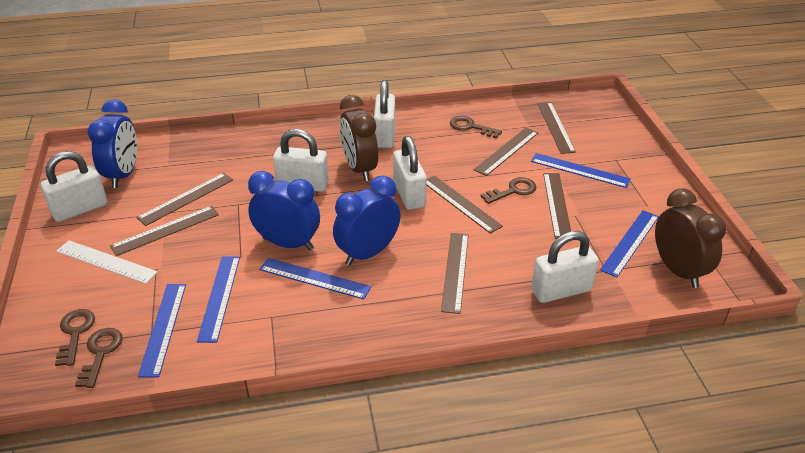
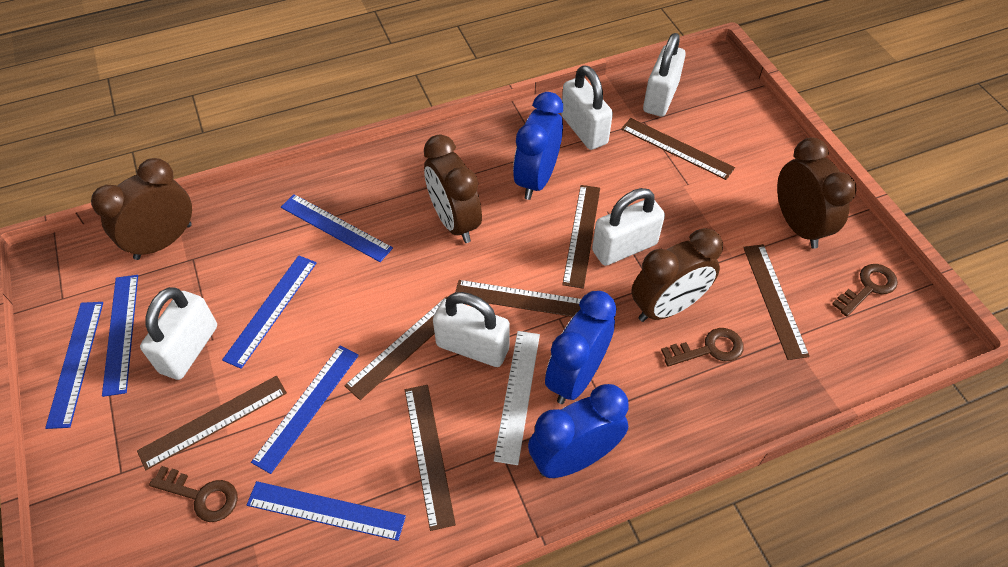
blue ruler: [138,284,186,377] [197,256,240,343] [259,258,371,300] [531,153,631,188] [600,210,659,278] = 5 -> [45,302,103,429] [102,275,138,397] [222,255,317,369] [247,481,406,541] [251,346,359,474] [281,194,393,262] = 6
brown clock: [340,95,378,181] [655,188,726,288] = 2 -> [91,158,192,260] [424,134,482,243] [631,228,723,322] [777,138,857,249] = 4
brown key: [55,309,95,366] [75,328,123,388] [450,116,502,138] [481,177,536,204] = 4 -> [149,466,238,522] [661,328,744,367] [832,264,898,317] = 3

